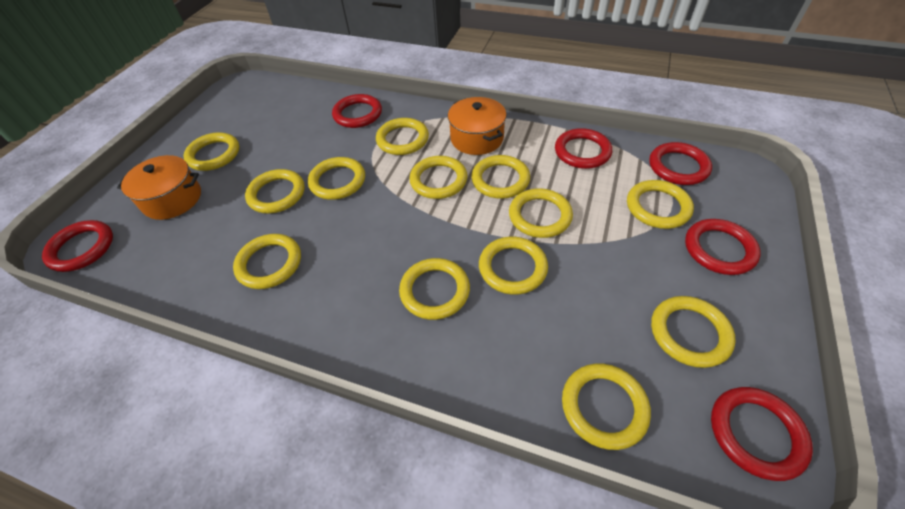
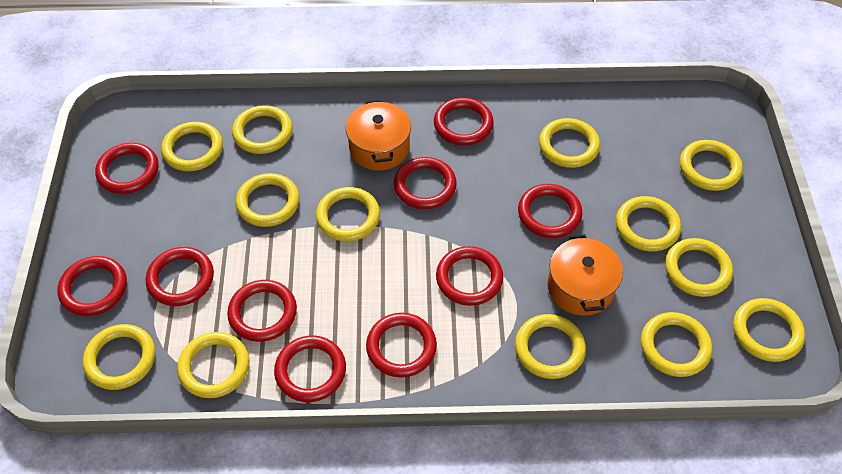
red ring: [42,220,113,272] [332,94,382,128] [555,128,612,169] [649,142,712,185] [685,219,761,275] [711,387,813,481] = 6 -> [57,256,127,316] [95,143,159,194] [146,247,214,306] [227,280,297,342] [274,336,346,402] [366,313,437,378] [394,157,457,209] [434,98,494,145] [436,246,503,306] [518,184,582,238] = 10

